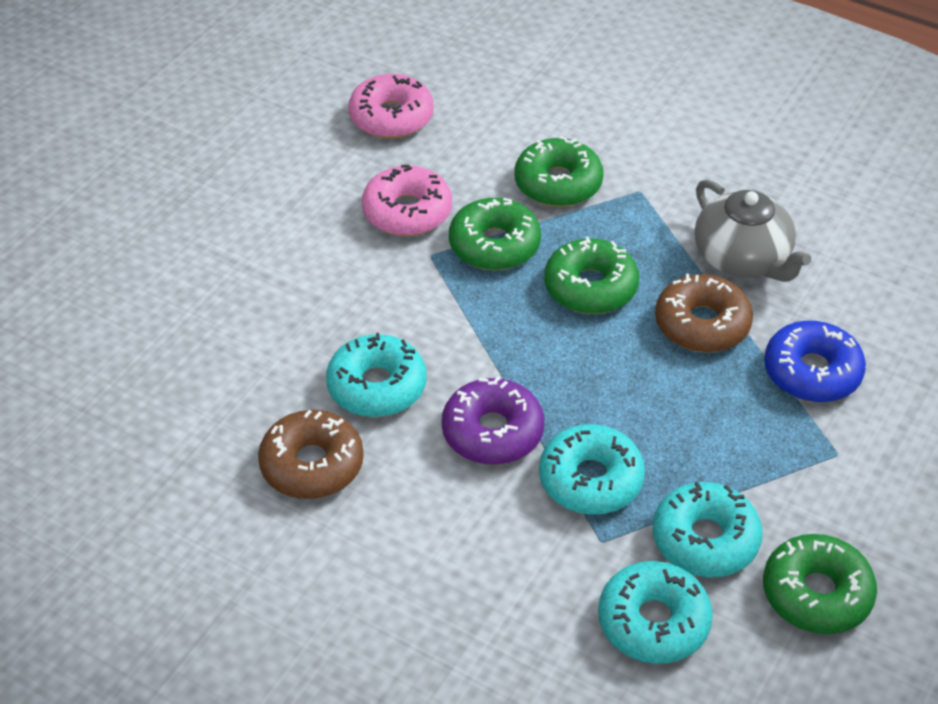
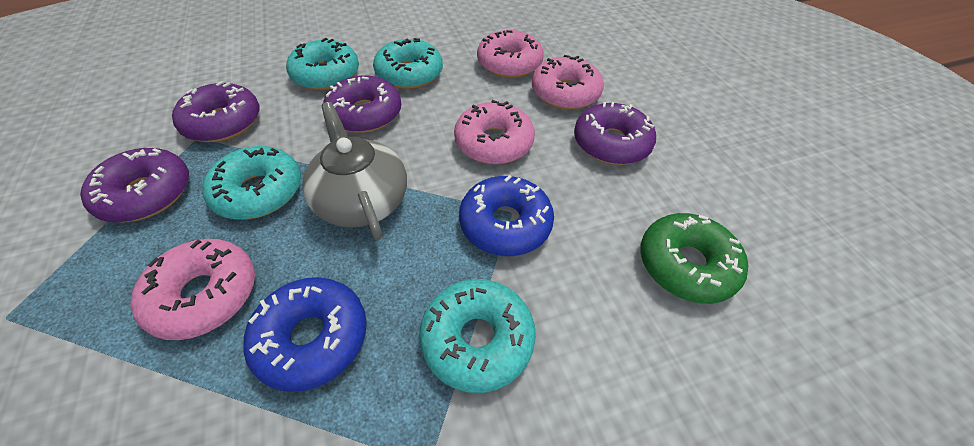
blue donut: [764,321,866,402] = 1 -> [243,277,367,392] [459,175,554,256] = 2
brown donut: [258,410,364,499] [655,274,753,352] = 2 -> none = 0
green donut: [449,198,541,270] [514,136,604,207] [544,237,639,314] [763,534,877,634] = 4 -> [641,213,748,304] = 1
pink donut: [348,74,434,138] [362,165,452,236] = 2 -> [131,239,255,340] [454,100,535,164] [477,30,544,78] [532,55,604,110] = 4
purple donut: [442,376,544,465] = 1 -> [80,148,189,223] [172,81,260,142] [323,76,401,133] [574,102,656,165] = 4

